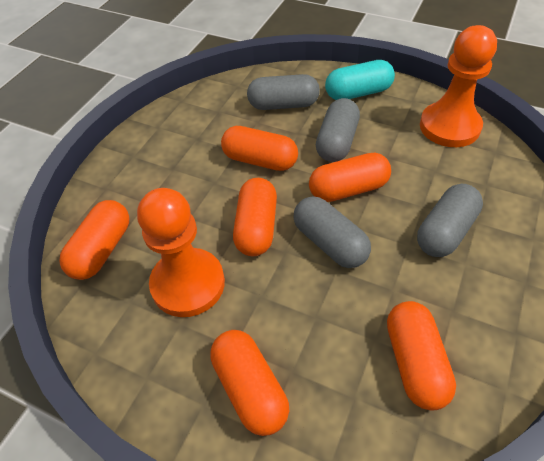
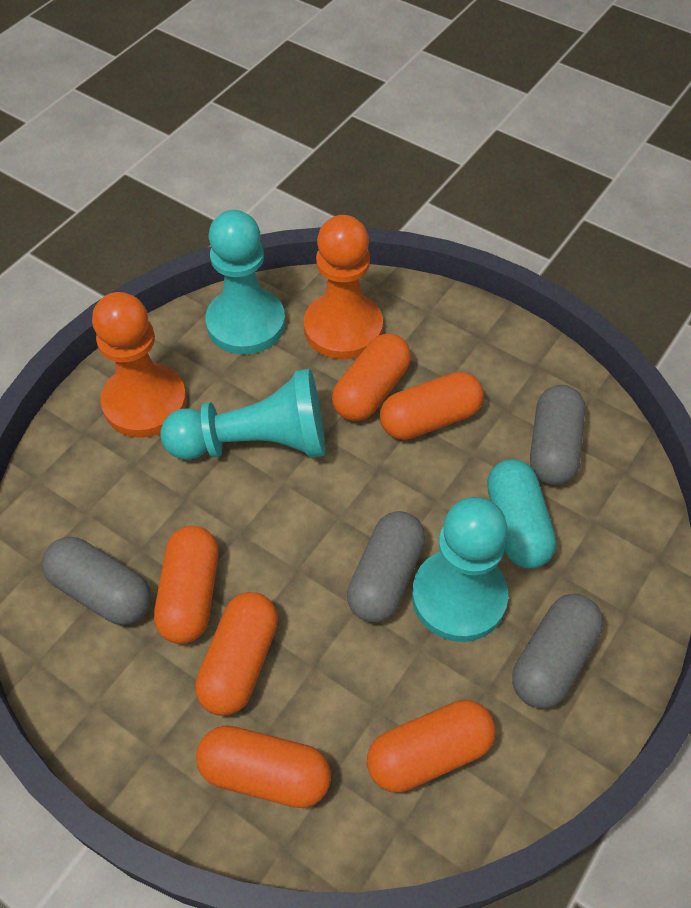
turquoise pawn: none = 0 -> [160,369,325,460] [206,210,285,354] [412,497,508,642] = 3

